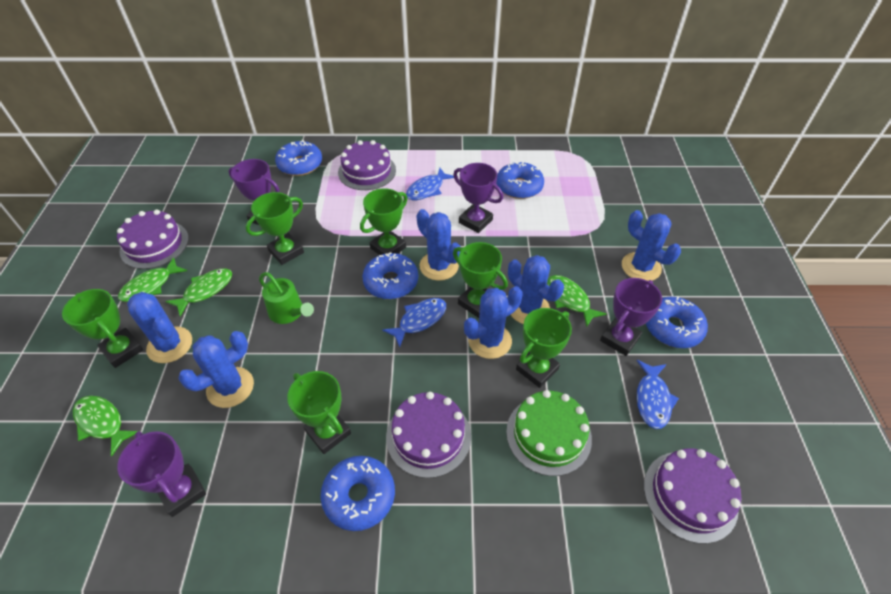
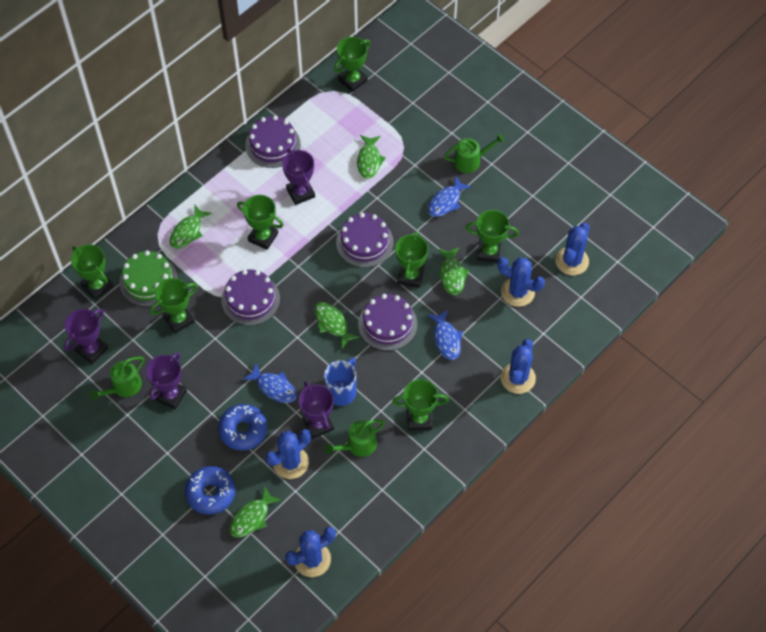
blue cactus: [127,292,192,363] [178,331,254,408] [417,209,461,281] [464,286,523,359] [508,255,564,324] [622,210,681,281] = 6 -> [266,429,311,479] [285,527,336,577] [497,257,545,307] [501,339,536,394] [555,223,590,275] = 5
blue donut: [275,140,322,176] [320,456,395,531] [362,252,418,299] [496,161,544,199] [646,296,708,348] = 5 -> [185,466,235,515] [218,404,268,451] = 2
blue mug: none = 0 -> [324,358,356,406] = 1
green fish: [73,396,138,456] [118,257,187,302] [165,268,232,316] [547,275,606,327] = 4 -> [170,205,212,249] [230,486,281,538] [314,302,360,348] [357,135,386,179] [438,248,469,295] = 5
green trophy: [62,289,143,368] [246,192,304,265] [287,371,351,454] [360,188,408,255] [453,242,508,318] [516,308,572,388] = 6 -> [71,244,113,300] [150,278,198,334] [237,195,284,250] [334,37,371,92] [392,379,449,431] [395,231,428,288] [466,210,519,263] = 7
green watering can: [259,272,314,324] = 1 -> [90,356,144,401] [325,419,385,457] [444,133,505,173] = 3

